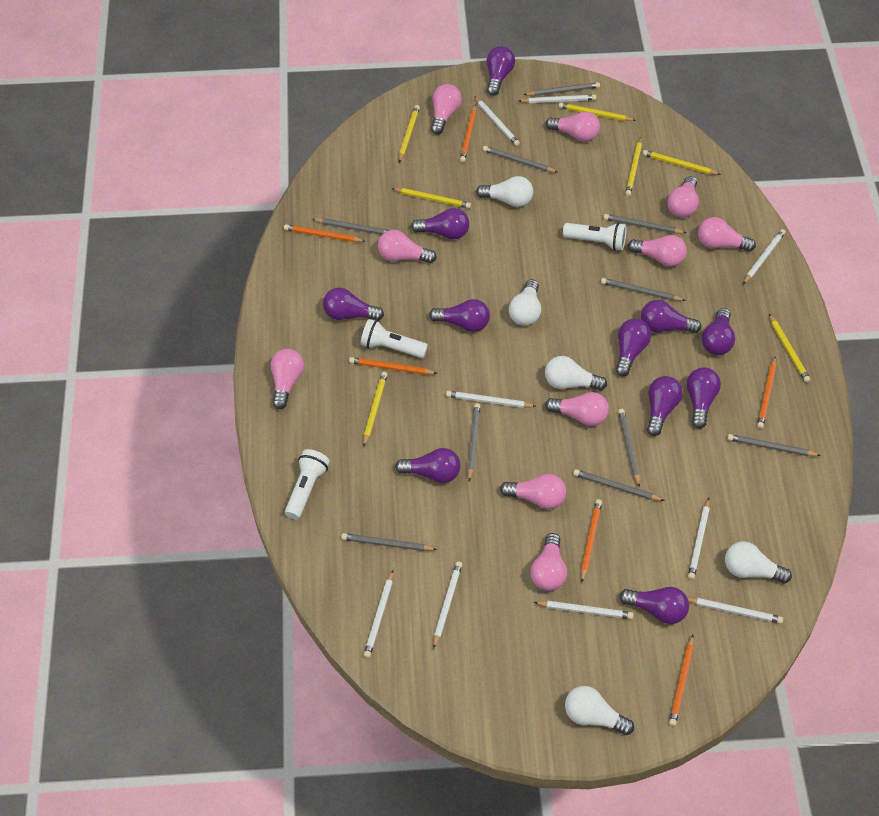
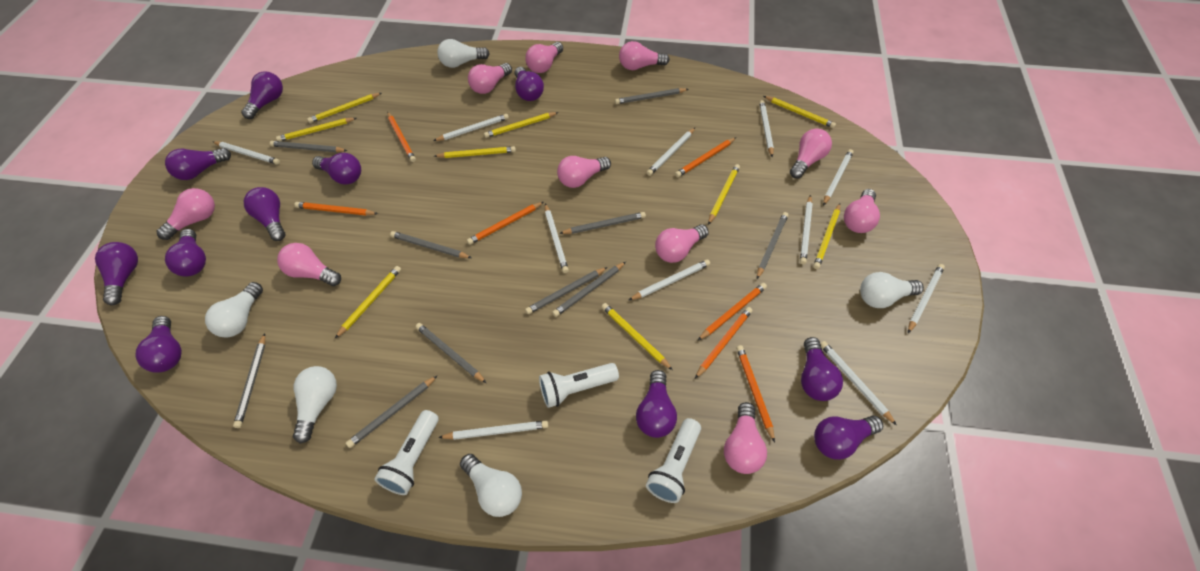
orange pencil: [284,224,365,242] [349,357,437,375] [460,104,476,162] [581,499,602,582] [669,635,694,726] [757,357,776,429] = 6 -> [294,202,378,216] [387,112,416,162] [467,202,543,245] [675,137,736,177] [695,307,752,379] [698,283,767,340] [736,345,775,443] = 7
white pencil: [364,570,393,658] [433,561,462,649] [446,391,537,408] [474,96,520,146] [519,95,596,103] [534,601,633,619] [688,498,710,580] [688,598,783,624] [743,229,786,284] = 9 -> [213,141,280,165] [433,114,509,141] [438,420,548,440] [545,204,569,273] [629,259,710,300] [647,128,695,176] [759,100,774,157] [800,195,813,264] [820,341,896,425] [823,149,854,206] [908,264,945,333] = 11
yellow pencil: [363,372,388,446] [391,188,471,208] [399,105,420,162] [558,103,636,121] [625,137,642,196] [643,150,721,175] [769,314,810,383] = 7 -> [276,118,356,141] [307,93,381,123] [335,266,401,338] [434,146,516,158] [484,112,559,138] [602,303,673,370] [708,164,740,225] [764,96,836,128] [813,203,840,269] = 9

